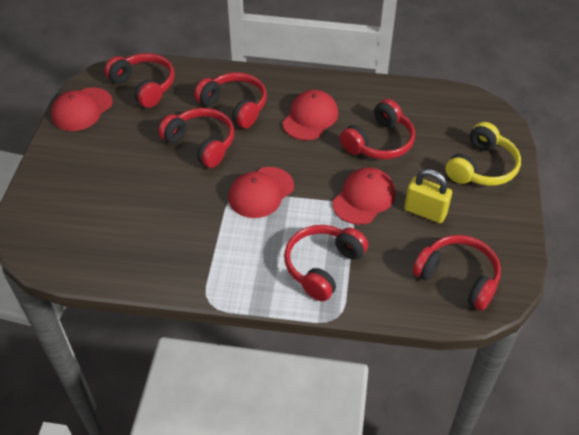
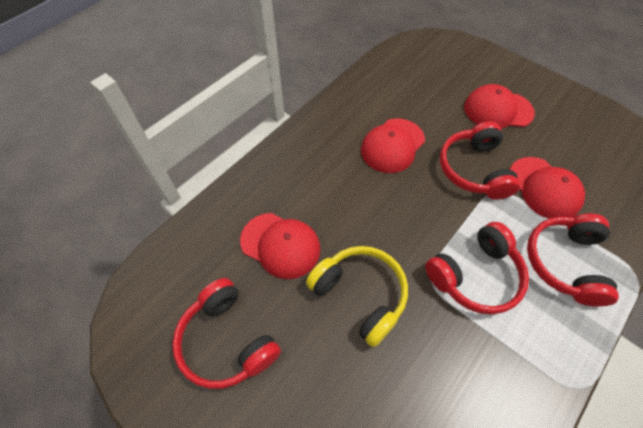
red headphones: [105,53,175,108] [158,108,234,168] [194,72,267,128] [284,225,368,301] [340,99,415,160] [413,235,501,310] = 6 -> [172,278,281,389] [425,222,529,315] [440,121,520,200] [527,213,619,307] = 4
yellow padlock: [404,169,452,223] = 1 -> none = 0

